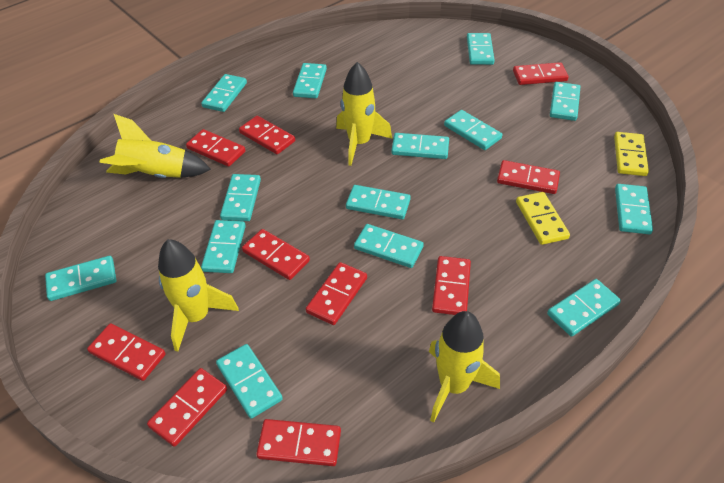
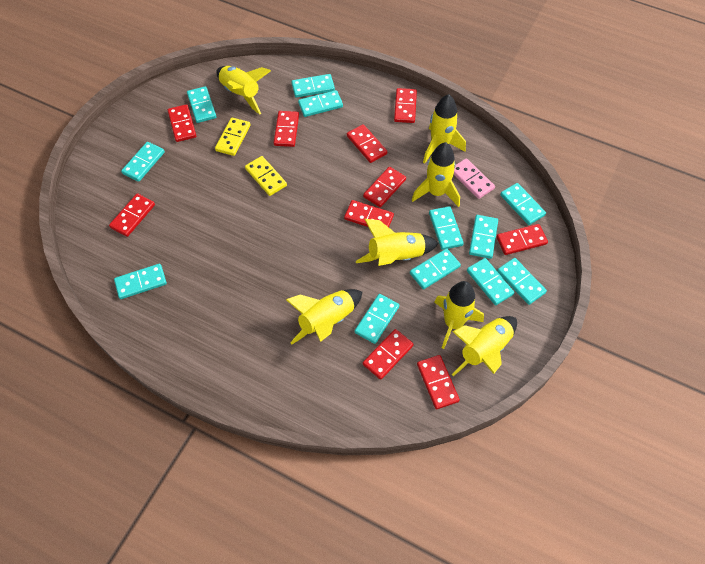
pink domino: none = 0 -> [454,158,495,199] = 1
turquoise domino: [45,256,116,301] [201,74,247,112] [201,220,246,273] [216,344,283,419] [220,174,261,221] [293,63,327,98] [346,185,411,219] [354,224,424,268] [391,133,449,159] [444,110,502,150] [467,33,495,65] [547,279,621,337] [550,82,580,121] [615,184,653,234] = 14 -> [114,264,167,299] [121,142,165,182] [187,86,216,123] [291,74,335,98] [298,90,343,117] [355,294,399,344] [410,248,461,289] [429,206,464,250] [467,258,514,305] [469,215,498,259] [497,258,547,305] [500,183,546,225] = 12
yellow rocket: [100,114,211,178] [158,239,239,352] [336,62,392,166] [429,311,500,423] = 4 -> [216,66,271,115] [286,289,362,344] [356,219,439,266] [412,142,460,207] [423,94,466,164] [434,281,484,349] [452,316,517,376] = 7

